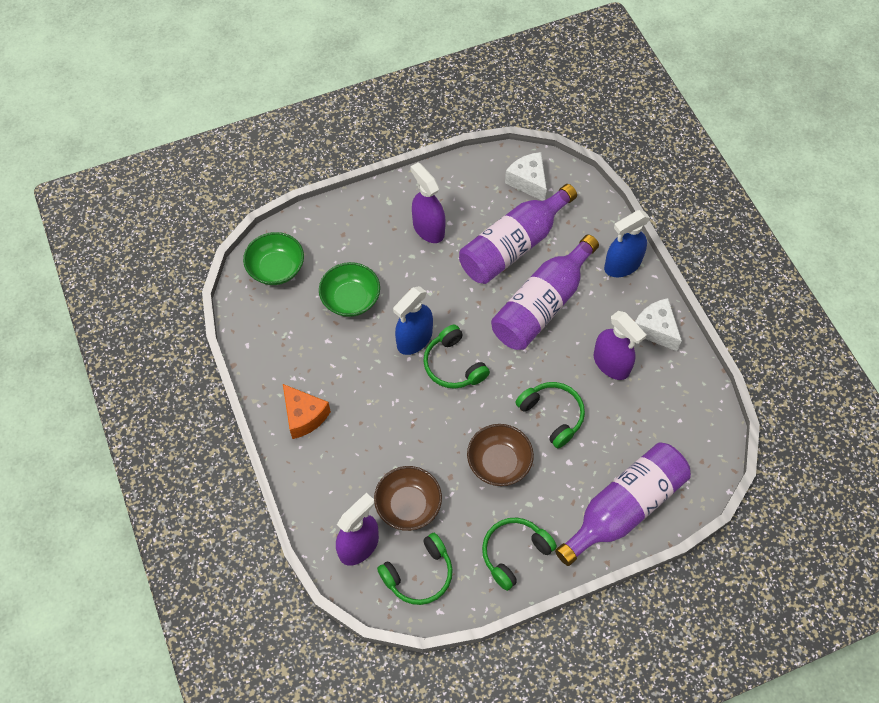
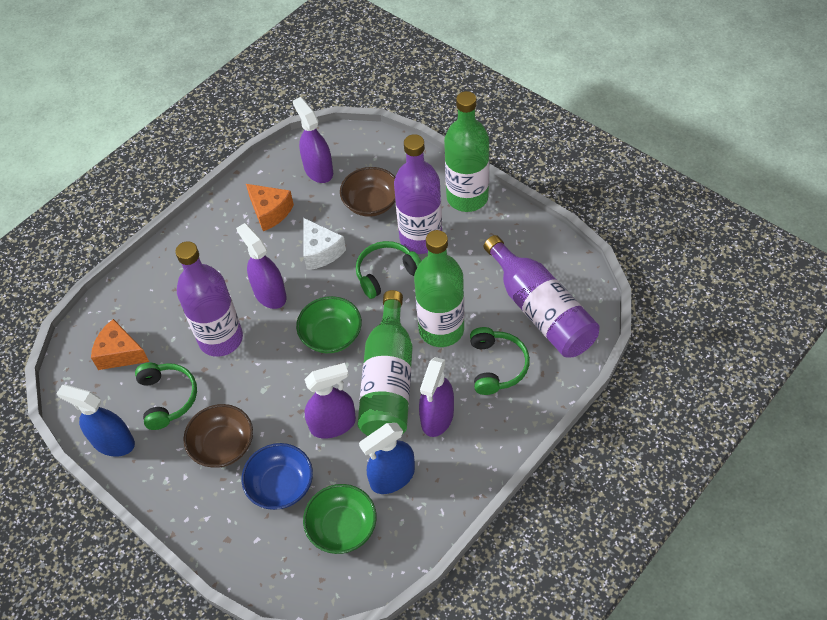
blue bowl: none = 0 -> [241,443,313,510] = 1
green bottle: none = 0 -> [357,290,413,436] [414,230,464,347] [444,91,489,212] = 3
green headphones: [377,533,453,605] [423,325,490,389] [482,518,557,591] [515,382,585,448] = 4 -> [135,363,197,430] [356,241,421,299] [470,327,530,395] = 3
orange cheese: [283,384,331,439] = 1 -> [91,319,149,370] [246,184,294,231] = 2
purple spray bottle: [336,493,379,566] [410,162,446,243] [594,311,647,380] = 3 -> [236,223,286,309] [293,97,333,183] [304,363,356,439] [419,357,454,437] = 4
white cheese: [505,152,547,201] [635,298,682,351] = 2 -> [303,218,346,270] = 1

